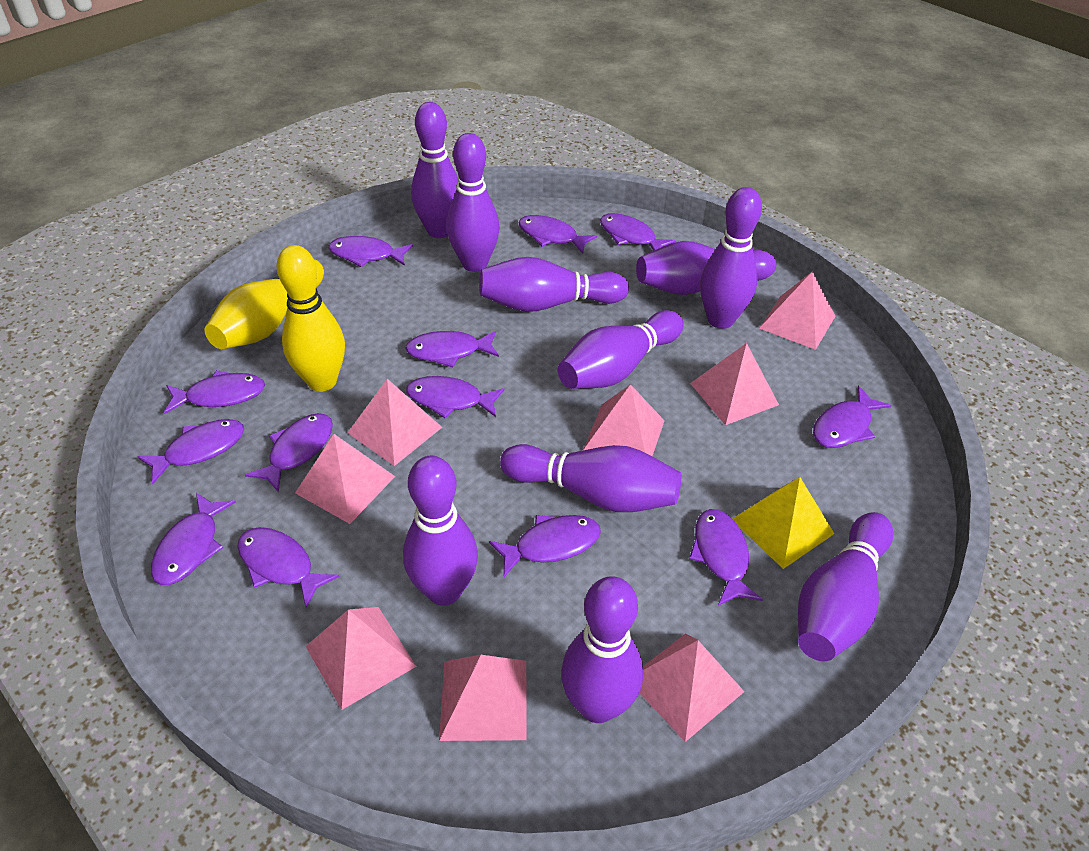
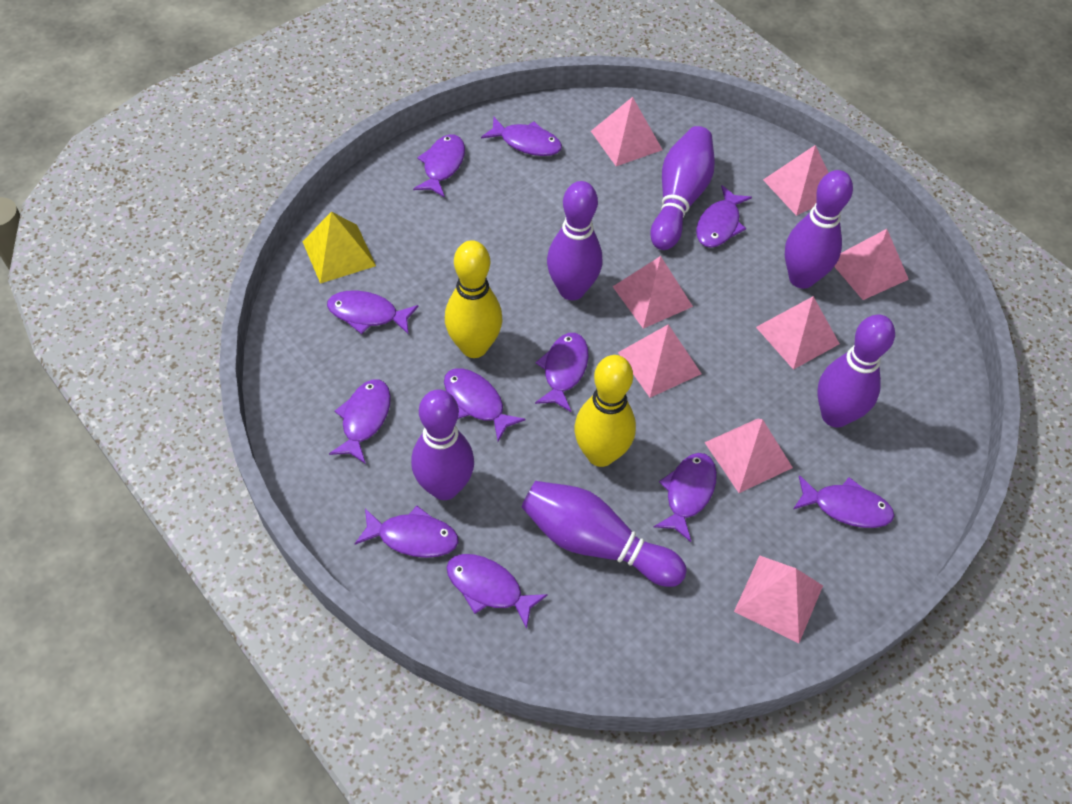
purple bowling pin: [403,456,478,606] [411,102,459,238] [447,133,500,272] [479,257,629,312] [500,444,681,512] [558,310,684,389] [561,576,643,723] [636,241,776,295] [700,187,762,329] [798,512,893,661] = 10 -> [411,390,474,500] [521,481,687,587] [547,181,602,300] [650,126,715,250] [785,170,853,289] [817,314,895,428] = 6
purple fish: [137,419,244,484] [151,493,236,585] [164,370,265,414] [237,527,340,608] [245,413,333,492] [329,236,413,267] [405,331,499,368] [406,376,504,418] [489,515,601,577] [519,215,598,254] [600,213,676,251] [689,509,763,606] [813,386,891,448] = 13 -> [327,290,419,335] [329,380,391,464] [355,505,459,558] [413,134,465,198] [444,368,526,441] [446,554,548,629] [481,117,562,156] [535,333,589,412] [654,453,717,542] [696,185,752,248] [793,475,894,528] = 11

